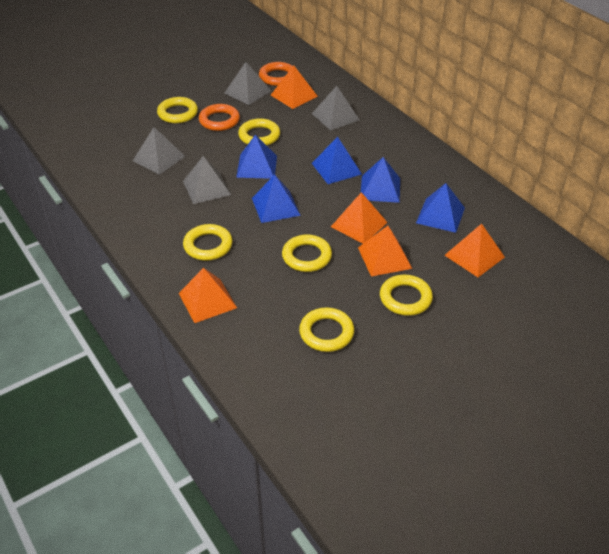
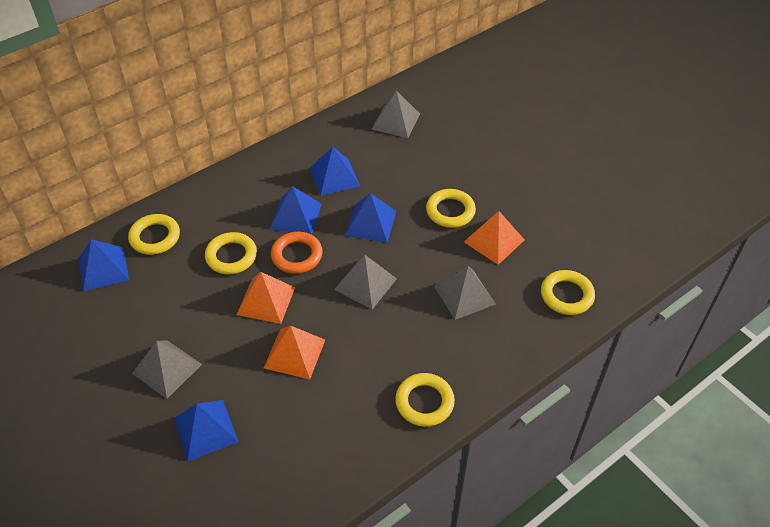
orange pyramid: [179,268,237,323] [271,65,318,109] [331,192,388,243] [358,226,412,277] [444,224,505,277] = 5 -> [237,272,295,324] [264,325,325,379] [464,211,525,265] = 3
orange ring: [199,104,240,131] [259,62,293,86] = 2 -> [271,232,323,274] = 1
yellow ring: [157,97,198,123] [183,224,232,261] [238,118,280,145] [282,234,332,272] [299,307,354,352] [380,275,433,316] = 6 -> [128,214,180,255] [205,232,257,274] [395,373,455,427] [426,189,476,228] [541,270,595,315] = 5

